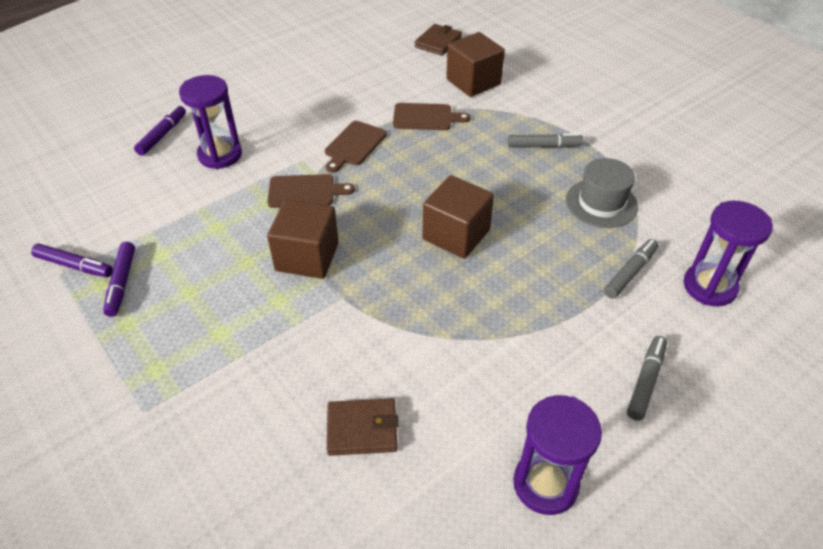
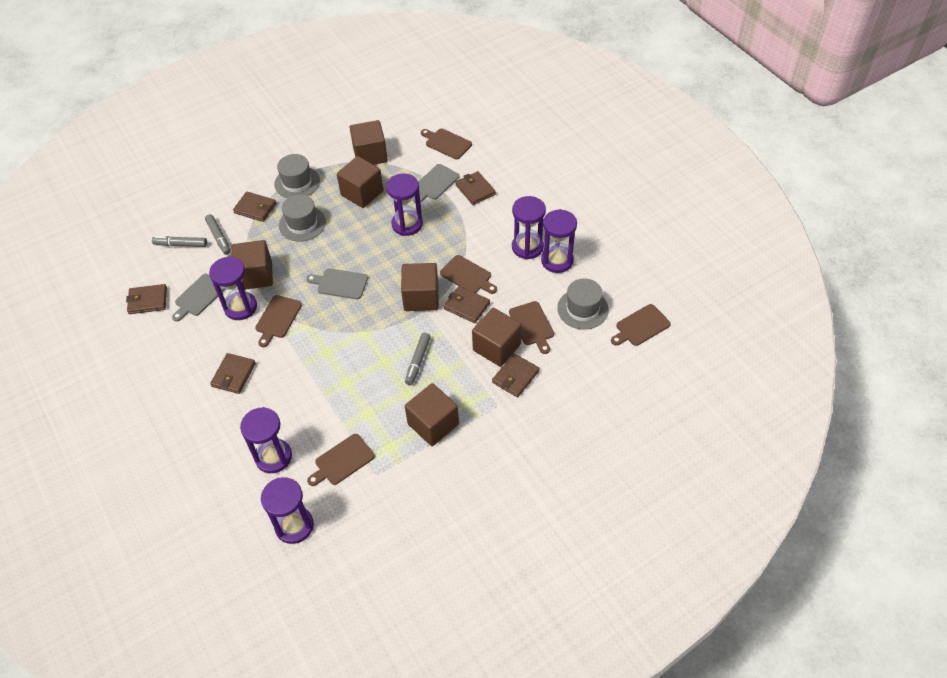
brown cube: [267,199,339,279] [423,175,494,259] [446,32,505,97] = 3 -> [232,240,273,290] [337,156,383,208] [350,120,388,165] [401,263,439,311] [405,383,459,446] [472,308,522,367] = 6
brown cutting board: [267,174,355,208] [325,121,387,173] [393,103,470,130] = 3 -> [255,295,302,347] [307,434,375,486] [421,129,472,159] [440,255,497,294] [509,301,554,354] [611,304,671,346] = 6
brown wallet: [327,398,398,456] [414,24,462,56] = 2 -> [126,284,167,314] [210,353,256,394] [233,191,276,222] [444,286,490,323] [455,171,496,205] [492,353,540,397] = 6
grey cutting board: none = 0 -> [172,274,226,322] [306,268,368,299] [413,164,460,203] = 3
grey hat: [566,158,638,228] = 1 -> [274,154,320,198] [279,194,326,241] [557,278,609,330] = 3
purple hourglass: [179,75,242,169] [513,395,602,515] [684,201,773,306] = 3 -> [209,256,257,320] [240,407,292,473] [261,477,314,544] [386,174,423,236] [512,196,546,260] [541,209,577,273] = 6
purple marker: [31,243,113,277] [103,242,135,317] [134,106,186,156] = 3 -> none = 0

